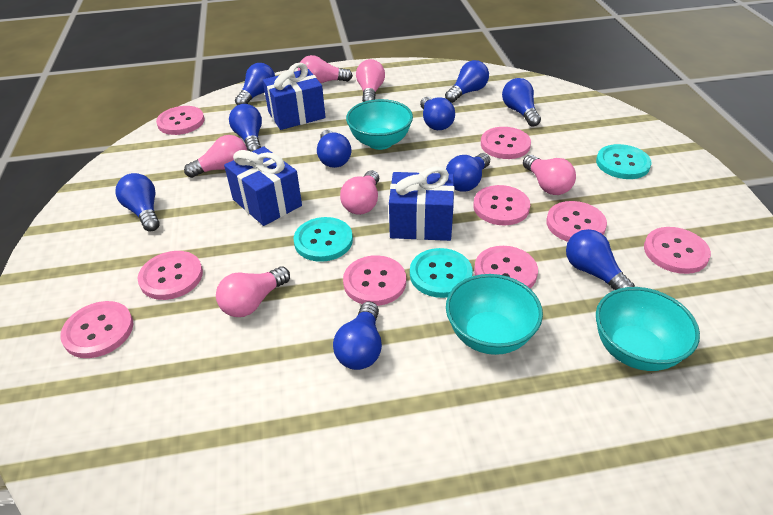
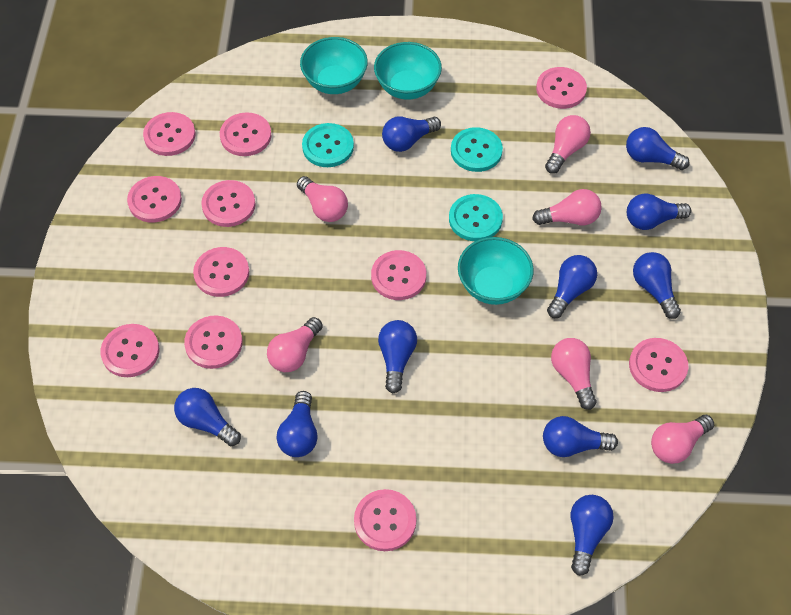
blue gift: [224,146,302,226] [263,63,326,130] [389,167,455,241] = 3 -> none = 0
pink button: [60,301,133,358] [137,251,203,300] [156,106,205,135] [343,255,406,306] [473,185,530,225] [474,246,538,288] [481,127,531,159] [546,201,607,242] [644,227,711,274] = 9 -> [101,324,159,377] [127,176,182,223] [143,112,195,156] [184,315,242,369] [193,247,249,297] [201,180,256,227] [220,112,272,156] [354,489,416,551] [371,250,426,300] [536,67,587,109] [629,338,689,392] = 11

